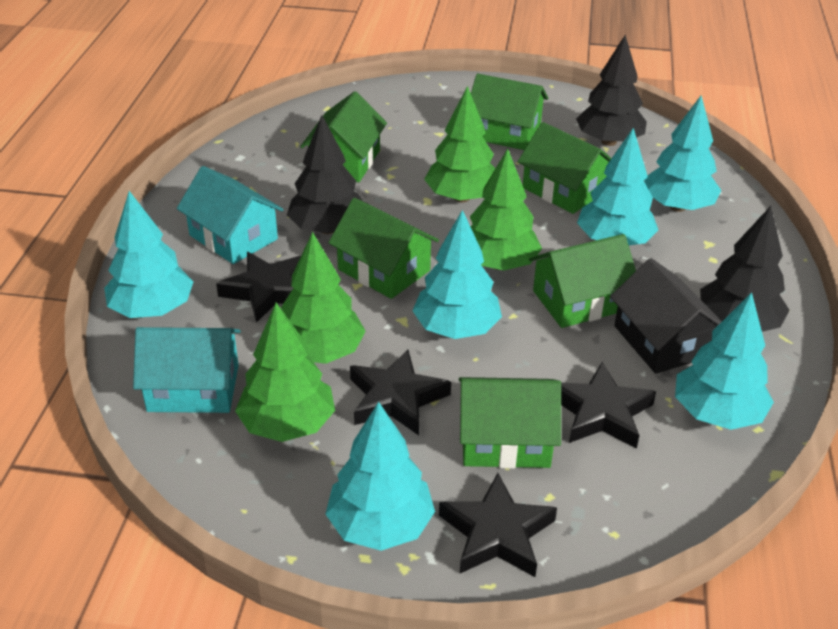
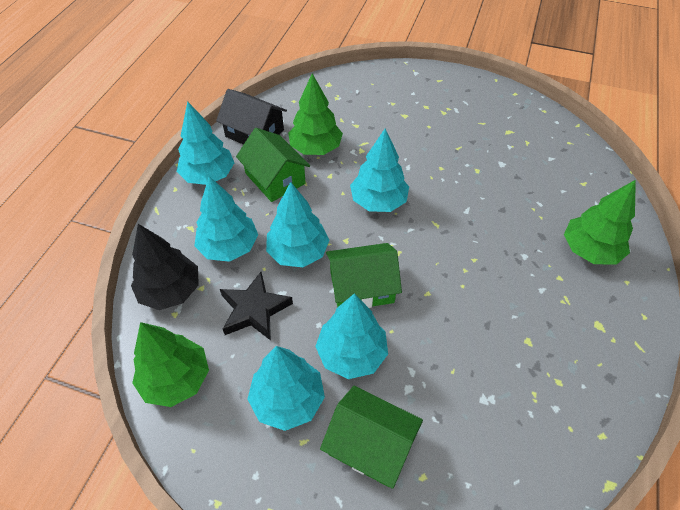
black star: [216,252,301,323] [350,349,451,435] [439,473,557,577] [561,362,656,449] = 4 -> [220,272,293,340] = 1
black tree: [287,115,363,234] [576,35,647,146] [700,206,789,332] = 3 -> [131,224,199,310] = 1
green house: [300,91,387,182] [328,198,439,299] [459,377,561,468] [471,74,548,150] [518,122,611,214] [529,234,636,328] = 6 -> [236,128,310,202] [320,386,423,489] [326,243,402,308] = 3
green tree: [235,303,335,442] [281,232,366,364] [424,86,495,202] [470,149,542,271] = 4 -> [132,322,209,407] [288,74,343,155] [564,180,636,265] = 3
turquoise house: [133,327,241,413] [177,166,284,264] = 2 -> none = 0

